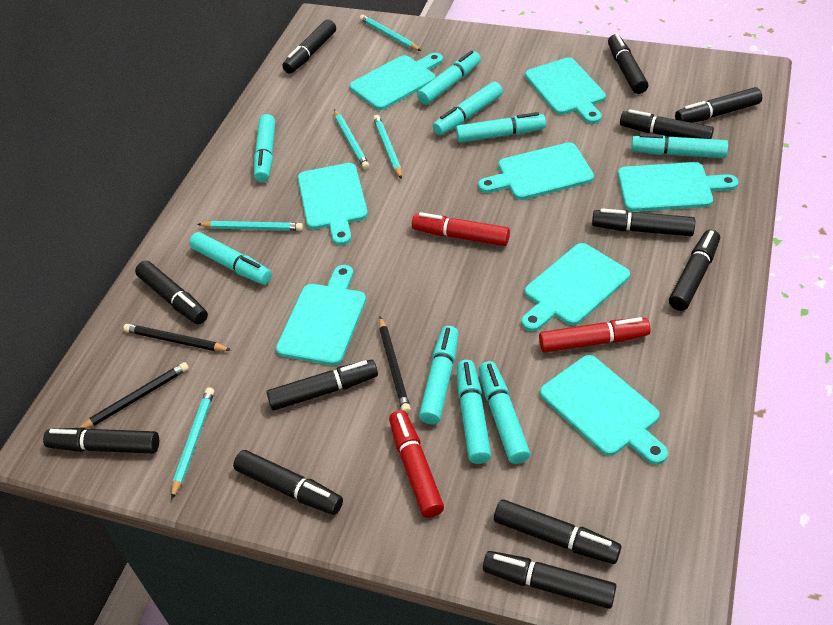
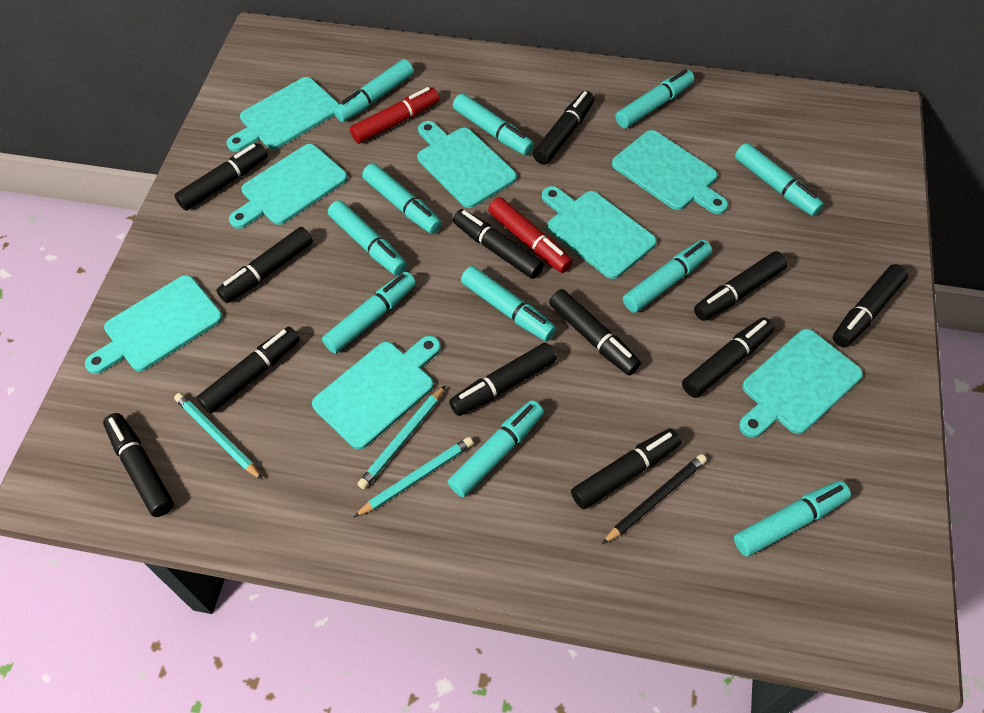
black pencil: [79,362,189,429] [123,324,231,351] [379,317,411,413] = 3 -> [602,454,707,544] = 1
red marker: [389,410,444,518] [412,212,510,246] [539,317,651,353] = 3 -> [350,87,439,144] [488,197,573,273] = 2
turquoise marker: [189,232,272,285] [254,114,275,182] [417,50,481,105] [419,326,458,424] [433,81,503,135] [456,112,546,143] [457,360,491,464] [479,361,530,464] [631,134,728,158] = 9 -> [322,272,416,354] [328,200,407,276] [334,59,414,122] [362,163,442,234] [448,400,544,497] [453,94,534,156] [461,266,556,341] [615,69,694,128] [623,240,712,313] [734,481,851,557] [735,143,824,216] = 11
turquoise pencil: [171,387,214,500] [197,221,303,231] [334,109,369,169] [360,14,421,51] [373,115,402,179] = 5 -> [174,393,263,480] [354,437,474,517] [358,385,446,489] = 3

